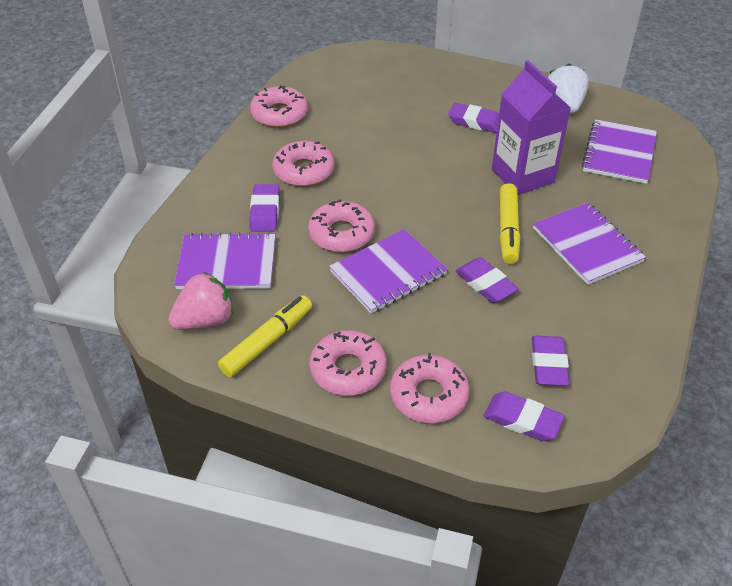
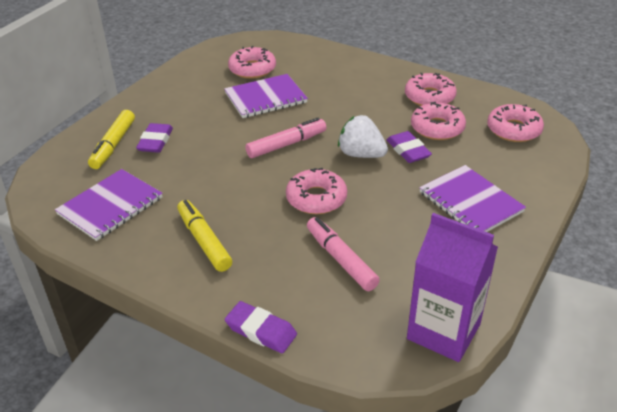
pink marker: none = 0 -> [245,117,327,158] [307,217,380,291] = 2
pink strawberry: [168,272,234,330] = 1 -> none = 0
purple eraser: [249,184,280,232] [448,103,499,133] [455,257,519,303] [484,391,565,441] [532,336,569,386] = 5 -> [136,123,173,153] [225,301,297,353] [386,131,432,163] = 3
purple notebook: [174,232,275,289] [329,229,448,314] [533,203,646,285] [582,119,657,184] = 4 -> [55,169,163,241] [224,74,308,118] [419,165,526,232] = 3

